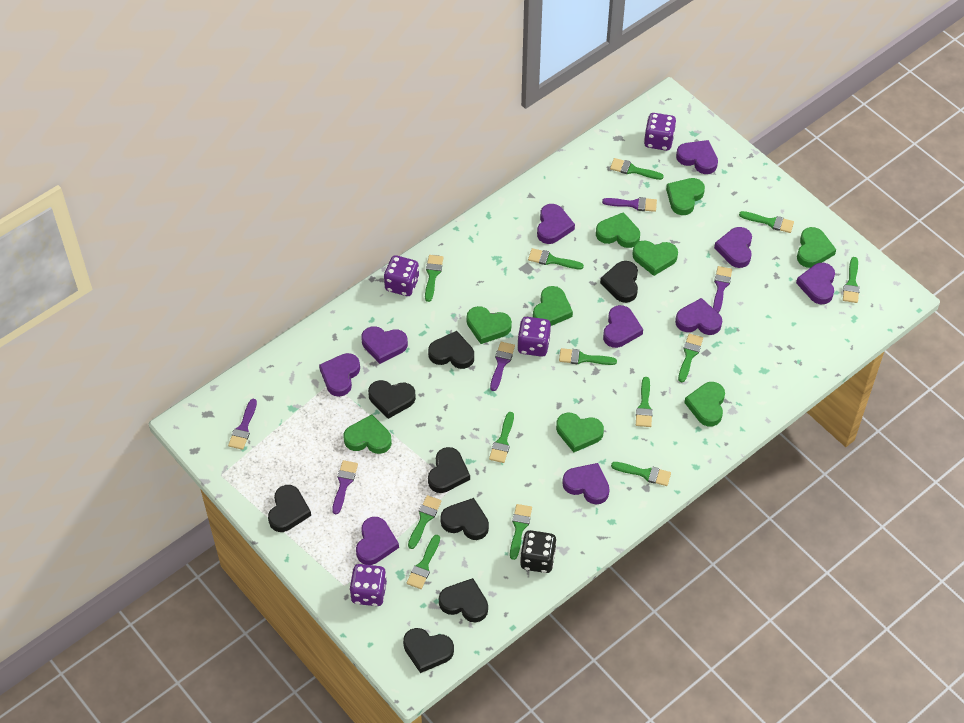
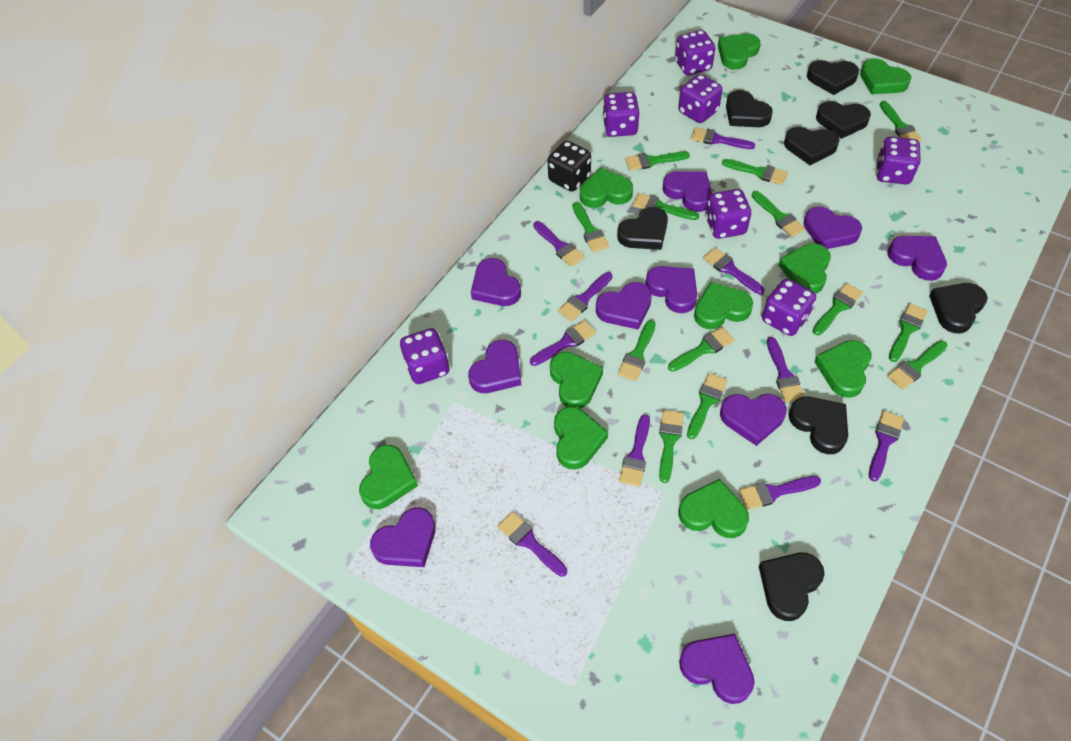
green heart: [344,414,392,454] [467,306,512,344] [533,286,573,326] [556,413,604,452] [596,212,640,248] [632,240,678,276] [666,178,705,215] [684,382,725,427] [797,227,836,268] = 9 -> [359,445,418,509] [550,352,603,409] [554,407,608,470] [580,168,633,208] [679,479,749,538] [694,282,753,329] [718,33,760,70] [779,243,831,294] [814,340,872,398] [860,59,911,94] = 10
purple brush: [228,399,257,450] [332,460,358,514] [490,342,515,391] [602,197,657,212] [713,266,732,313] = 5 -> [497,511,567,577] [530,320,596,366] [533,221,585,267] [558,272,612,322] [619,414,650,487] [691,127,755,149] [703,247,764,294] [739,476,821,510] [767,337,805,402] [869,411,904,482] = 10
purple dice: [349,564,387,606] [384,255,419,296] [517,317,551,357] [644,113,676,151] = 4 -> [400,328,450,384] [603,92,640,137] [675,30,715,76] [678,74,723,123] [705,189,752,239] [762,279,816,336] [876,137,921,184] = 7

